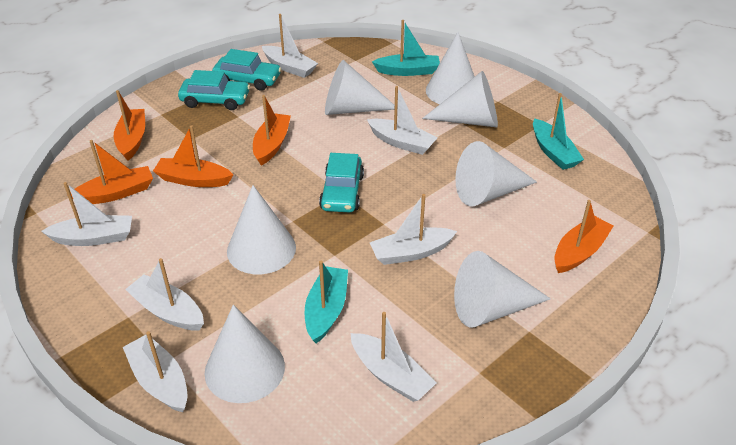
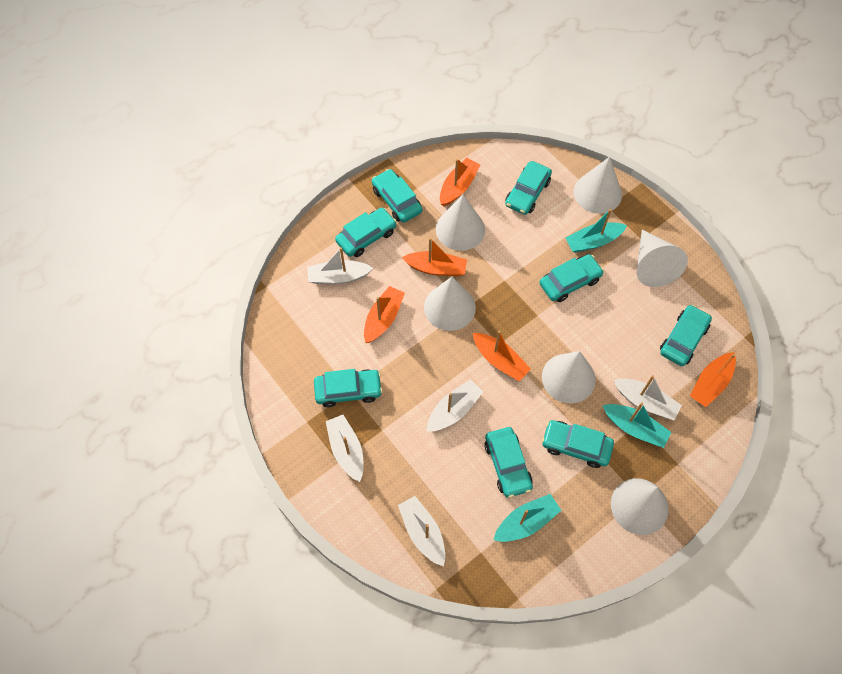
turquoise car: [178,70,250,110] [212,49,281,91] [319,153,364,213] = 3 -> [314,369,383,407] [335,208,397,257] [372,169,422,223] [484,427,533,498] [505,161,552,215] [539,254,604,302] [542,420,614,468] [660,305,712,366] = 8
white boat: [41,182,132,246] [123,331,188,412] [125,258,204,331] [262,14,318,78] [350,312,436,402] [367,86,438,155] [370,194,457,265] = 7 -> [307,247,373,284] [326,415,363,482] [398,496,445,566] [426,379,483,432] [614,375,682,421] = 5
white cone: [205,305,285,403] [227,185,296,274] [325,60,398,115] [422,71,498,127] [426,32,475,104] [454,251,551,328] [455,141,537,206] = 7 -> [424,277,476,331] [436,195,485,251] [542,351,596,403] [574,157,622,214] [611,478,669,535] [637,230,688,287] = 6

